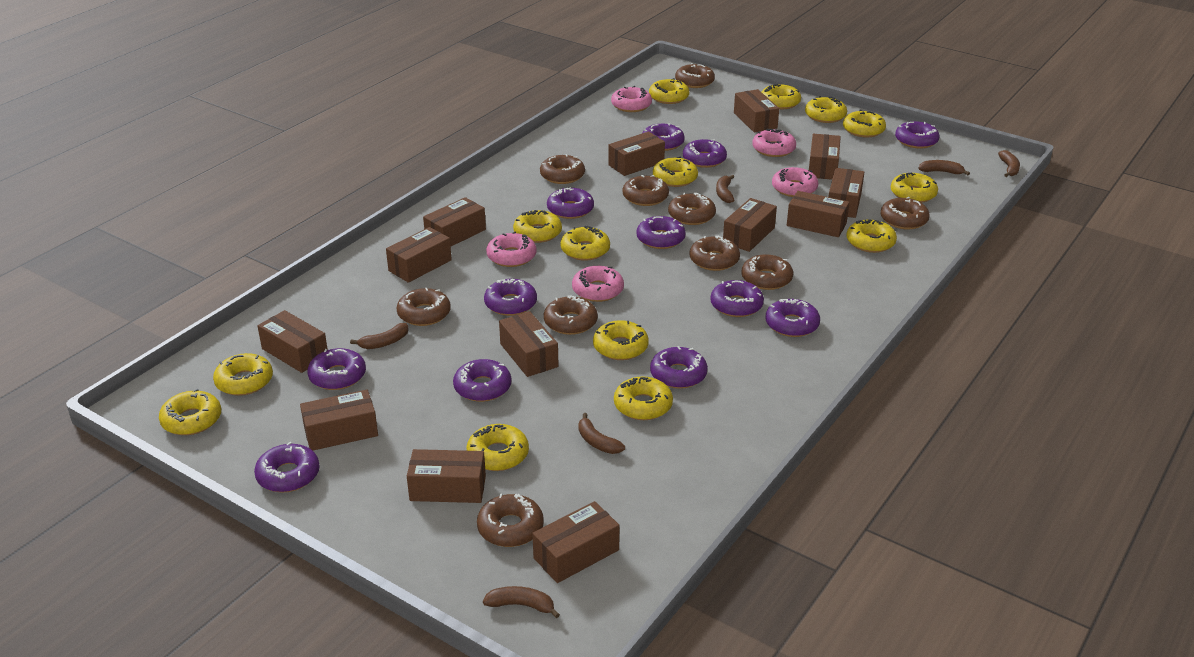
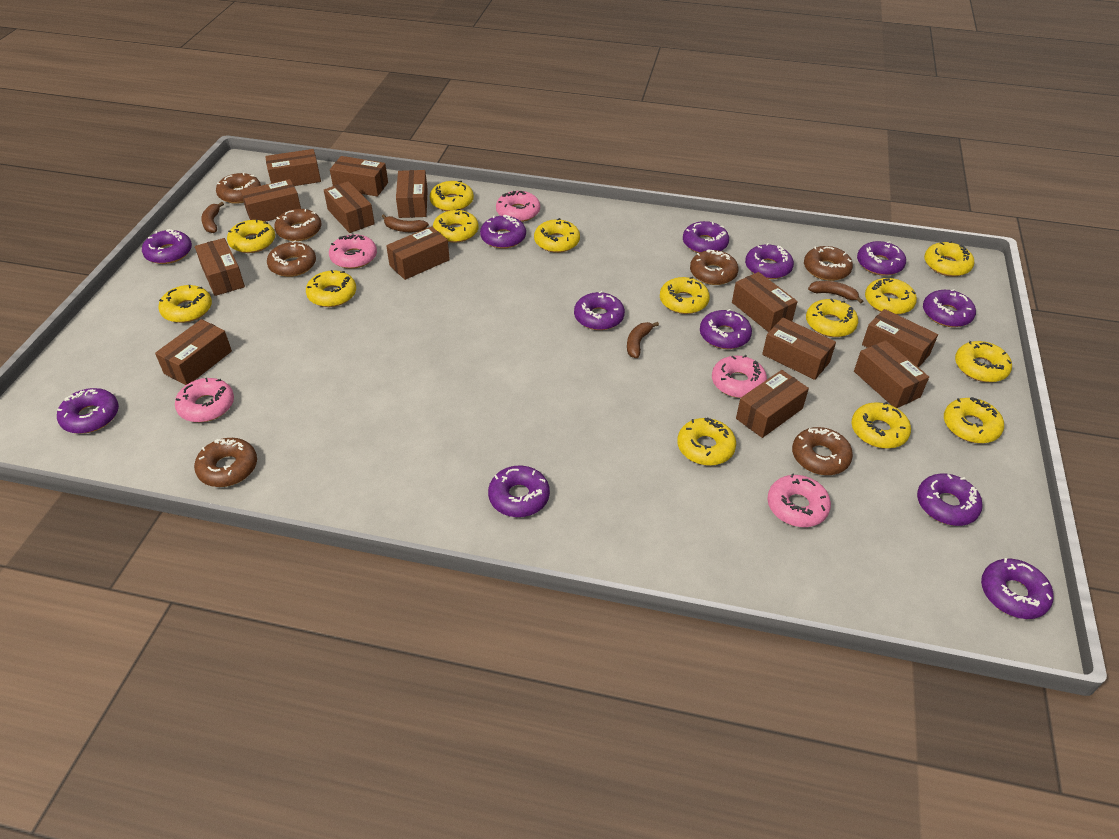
brown banana: [350,323,409,349] [483,586,560,618] [578,413,625,454] [716,175,734,203] [918,160,970,175] [998,150,1020,177] = 6 -> [201,202,224,233] [382,214,429,232] [627,322,659,358] [808,281,863,303] = 4
brown donut: [396,288,451,326] [477,493,544,547] [540,154,585,184] [544,295,598,335] [622,175,669,206] [668,193,716,225] [675,63,715,88] [689,236,740,271] [741,254,793,290] [880,197,930,230] = 10 -> [194,438,257,487] [216,173,261,204] [267,241,316,277] [274,209,321,241] [690,249,739,285] [792,427,853,475] [804,246,853,281] = 7

